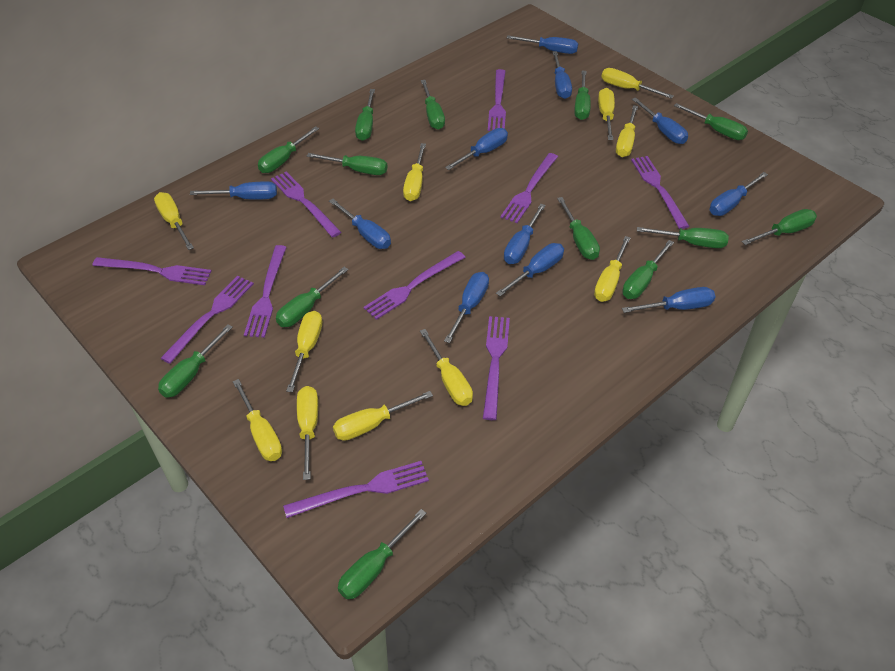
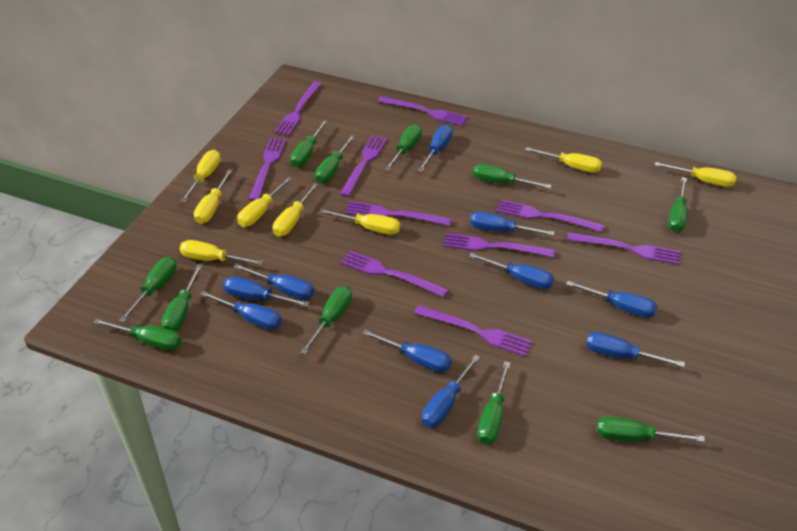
blue screwdriver: [190,181,277,200] [329,199,391,249] [444,272,489,343] [445,128,508,170] [496,243,564,296] [504,204,546,264] [507,35,578,54] [552,51,572,99] [622,287,715,313] [632,97,688,144] [710,172,768,216] = 11 -> [200,291,282,330] [223,276,310,307] [233,264,314,300] [362,330,452,372] [417,125,453,172] [422,355,480,428] [469,253,554,289] [470,211,554,236] [566,281,657,318] [586,332,685,367] = 10
green screwdriver: [158,324,233,398] [258,126,319,173] [276,267,348,327] [307,153,388,175] [338,509,426,599] [355,89,375,141] [421,80,445,130] [557,197,600,260] [574,71,591,120] [622,240,674,299] [637,227,729,248] [674,103,748,140] [742,209,817,245] = 13 -> [93,318,182,350] [119,257,177,322] [161,264,203,331] [290,120,328,167] [300,286,352,355] [315,135,355,183] [384,124,422,171] [473,164,552,189] [477,361,511,444] [597,416,705,442] [668,177,687,232] = 11
yellow screwdriver: [154,192,194,250] [233,379,282,461] [286,311,322,392] [297,386,318,480] [333,391,433,441] [403,143,426,201] [420,329,473,406] [594,236,631,302] [598,88,615,140] [601,68,673,99] [616,105,638,157] = 11 -> [180,150,221,202] [180,240,264,265] [194,169,233,224] [237,177,292,227] [273,183,319,237] [320,209,400,235] [525,147,602,173] [655,162,736,187] = 8

